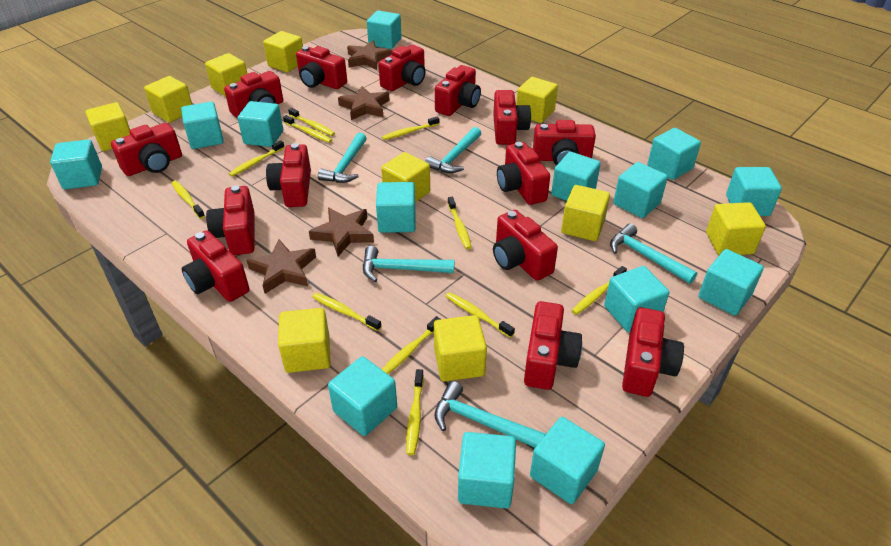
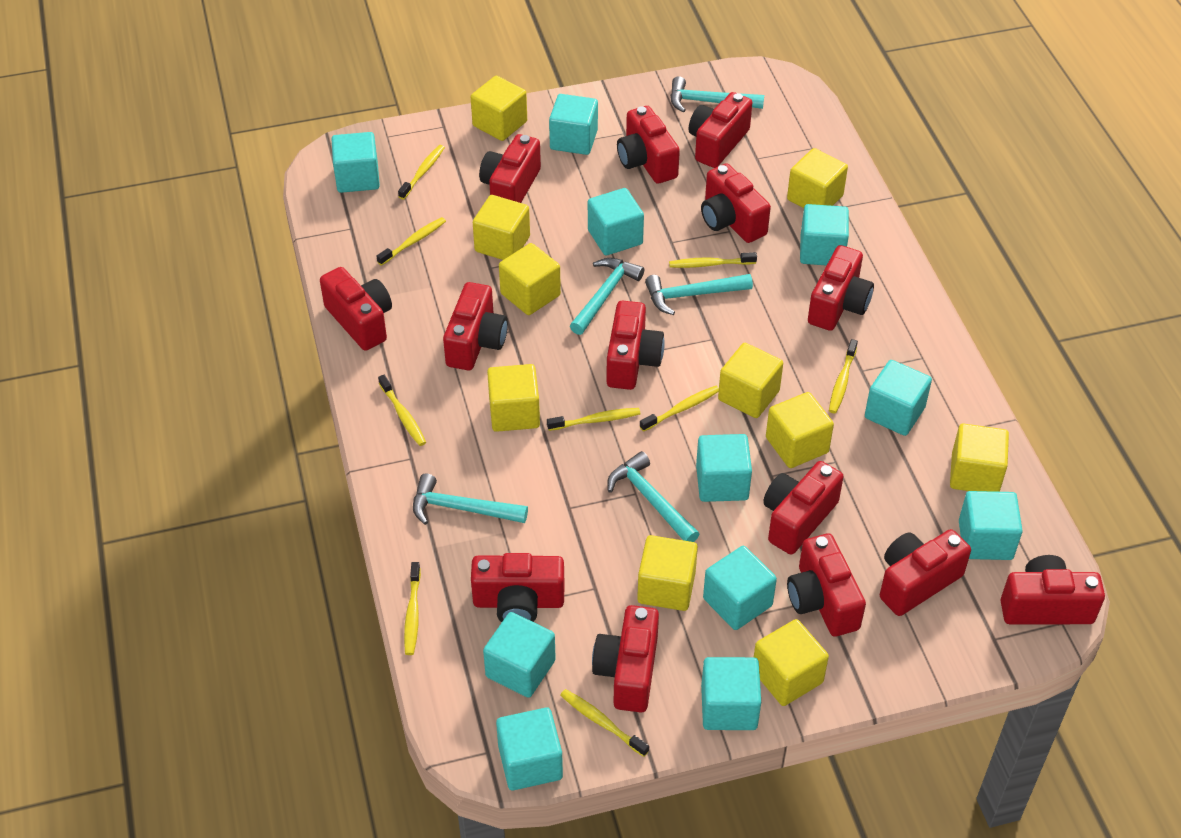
brown star: [247,239,316,294] [309,208,374,256] [338,86,390,120] [347,40,392,70] = 4 -> none = 0
turquoise cube: [50,139,102,189] [181,102,224,149] [237,101,283,147] [328,356,397,436] [367,11,401,49] [376,182,416,233] [458,432,516,508] [530,417,605,504] [551,152,601,201] [604,266,669,332] [613,162,668,218] [647,128,701,180] [698,249,764,316] [726,167,782,216] = 14 -> [331,132,380,193] [483,612,556,698] [496,707,563,790] [549,94,598,155] [588,188,644,256] [696,434,752,502] [701,657,761,730] [703,546,777,630] [800,204,849,265] [865,360,932,436] [959,491,1023,560] = 11
yellow toothbrush: [172,181,205,219] [229,140,285,177] [283,115,332,143] [288,108,335,136] [312,293,382,331] [382,116,440,140] [382,316,441,374] [406,369,424,455] [445,292,515,338] [447,197,472,249] [571,266,627,315] = 11 -> [377,217,446,266] [378,375,426,446] [398,145,445,200] [404,562,421,655] [547,408,640,431] [560,689,649,757] [640,386,719,432] [669,252,757,268] [829,339,858,413] = 9

